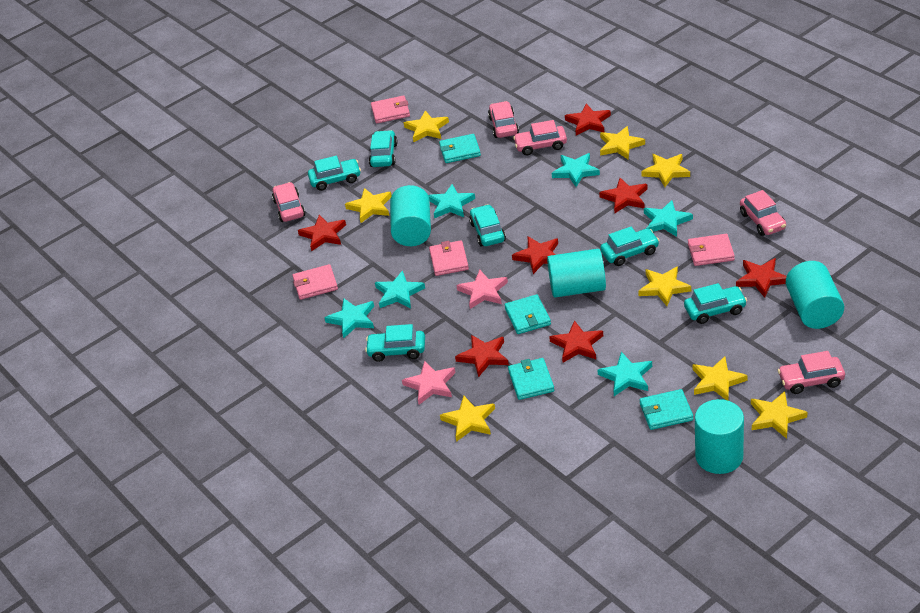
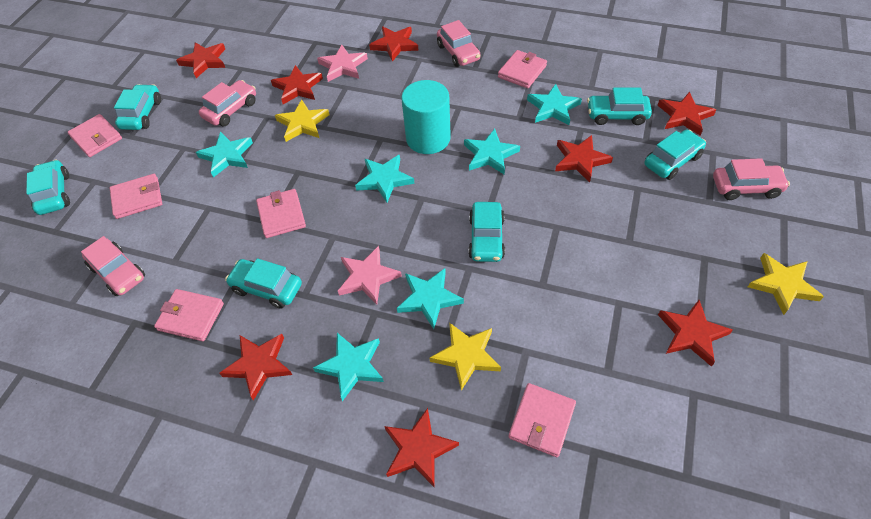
pink car: [272,182,306,222] [488,101,519,138] [513,120,567,155] [740,190,786,236] [778,351,845,394] = 5 -> [81,236,145,296] [199,80,256,126] [437,20,481,67] [713,158,790,200] = 4
pink wallet: [293,264,338,300] [371,96,410,123] [429,240,469,276] [688,234,735,266] = 4 -> [68,114,122,157] [110,174,162,219] [154,289,224,341] [256,189,306,238] [498,50,547,88] [508,383,576,457] = 6
red star: [298,215,346,251] [455,335,509,377] [512,236,558,274] [549,320,603,363] [565,104,611,135] [599,178,648,213] [736,258,787,298] = 7 -> [176,42,225,78] [219,334,292,401] [271,65,323,104] [369,27,419,62] [384,408,459,488] [555,135,613,183] [657,92,716,136] [658,300,733,367] = 8
turquoise cylinder: [390,185,431,246] [547,249,606,298] [695,399,744,474] [786,261,844,329] = 4 -> [401,80,451,154] = 1
turquoise wallet: [439,134,481,163] [505,294,551,334] [508,358,554,400] [639,389,693,430] = 4 -> none = 0
yellow star: [345,188,392,223] [404,110,449,142] [440,396,495,442] [600,126,645,159] [638,266,691,306] [641,154,690,187] [693,356,747,401] [751,391,808,439] = 8 -> [275,99,330,142] [430,322,501,391] [748,253,824,315] = 3

